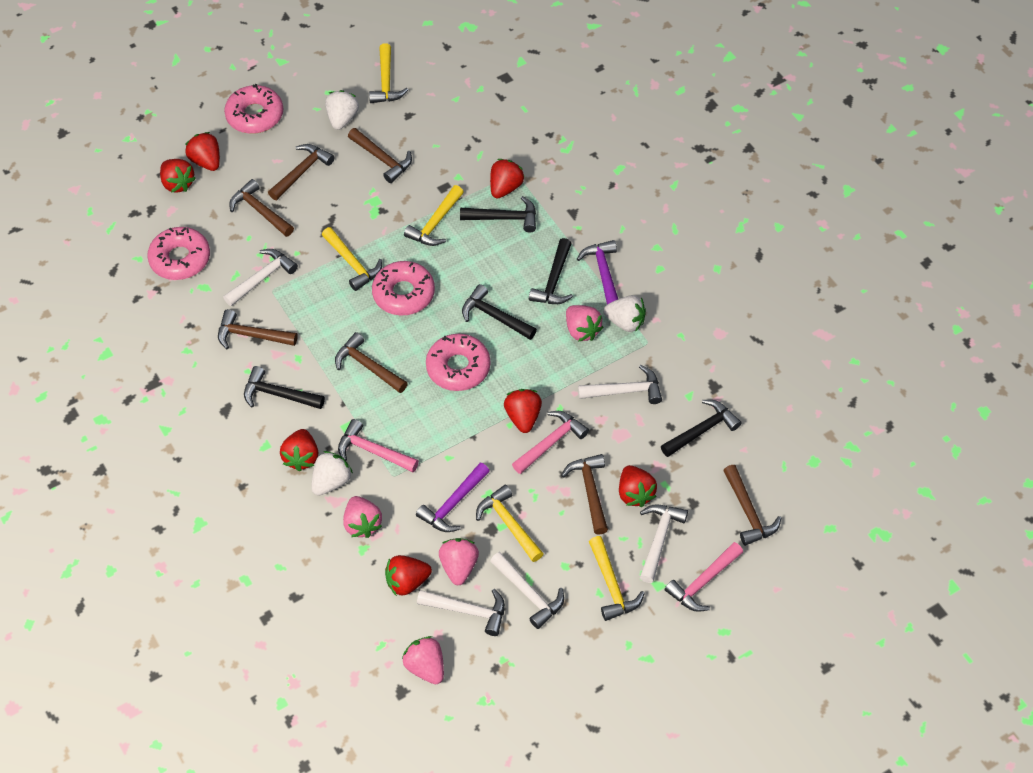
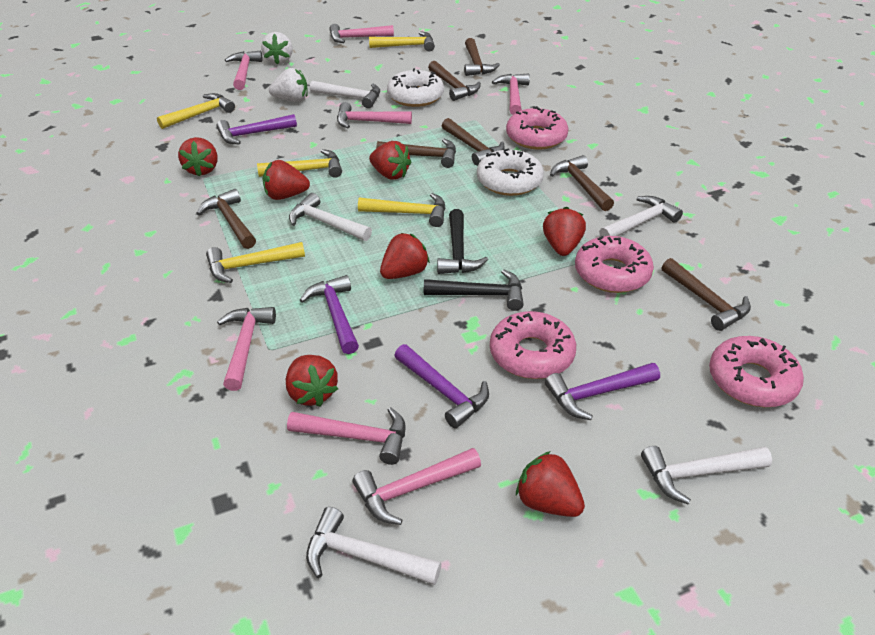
black hammer: [244,366,325,409] [460,196,536,233] [462,284,537,340] [529,238,573,304] [661,400,742,457] = 5 -> [424,269,524,311] [437,209,488,274] = 2
pink hammer: [338,419,419,472] [512,411,589,474] [664,542,743,612] = 3 -> [217,307,276,391] [225,51,262,90] [287,407,405,465] [329,24,394,43] [337,102,412,128] [352,448,481,525] [492,73,530,115] = 7
pink strawberry: [343,496,382,538] [402,636,444,684] [439,538,479,585] [566,305,603,342] = 4 -> none = 0
purple hammer: [416,463,490,532] [577,240,618,304] = 2 -> [216,114,297,144] [299,275,359,354] [394,344,489,428] [545,363,660,420] = 4
white donut: none = 0 -> [387,68,444,107] [477,148,544,196] = 2
white strawberry: [311,451,353,496] [325,90,359,130] [603,295,646,332] = 3 -> [261,32,293,65] [269,68,308,102] = 2

